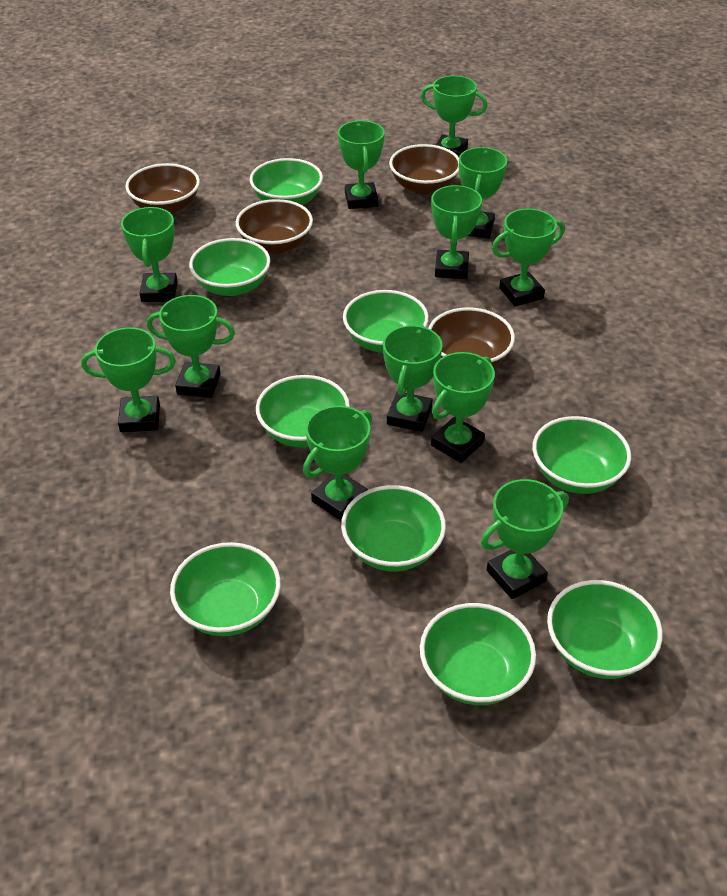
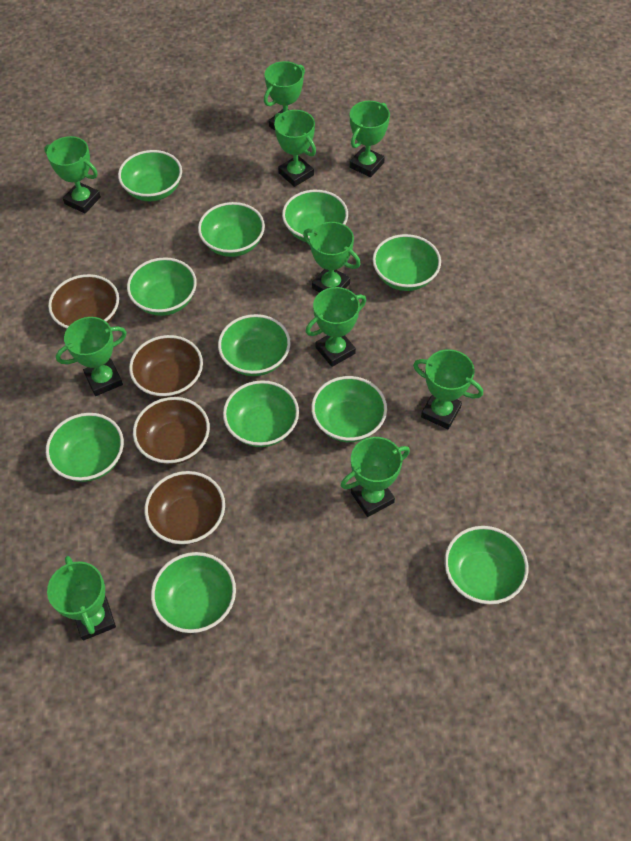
green bowl: [170,542,281,636] [189,238,270,296] [250,158,323,205] [256,375,350,448] [341,485,446,571] [343,290,429,353] [420,603,536,705] [532,416,631,494] [547,580,663,679] = 9 -> [46,413,124,482] [118,150,182,201] [127,257,197,316] [151,552,236,633] [198,202,265,257] [218,314,291,376] [223,380,299,447] [282,190,348,242] [311,376,387,442] [373,234,441,291] [444,526,528,604] = 11
green trophy: [81,327,176,432] [121,207,178,302] [147,295,235,398] [303,406,372,521] [338,121,385,209] [383,325,443,432] [421,76,488,157] [431,185,482,279] [431,352,495,463] [459,147,507,239] [481,479,569,599] [492,209,565,306] = 12 -> [44,136,101,213] [47,556,116,640] [56,317,127,396] [264,61,305,130] [274,110,316,187] [303,222,361,293] [306,287,366,367] [341,437,410,517] [350,101,390,177] [413,349,483,429] = 10

